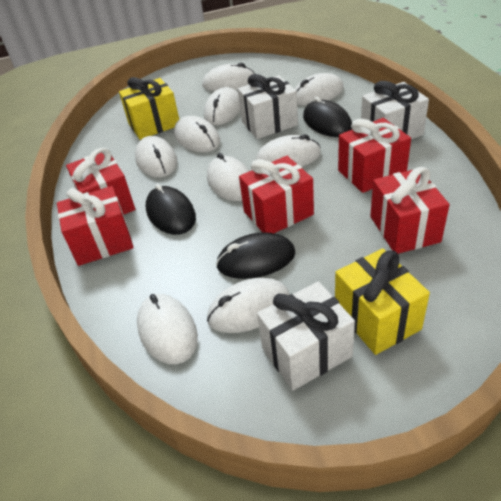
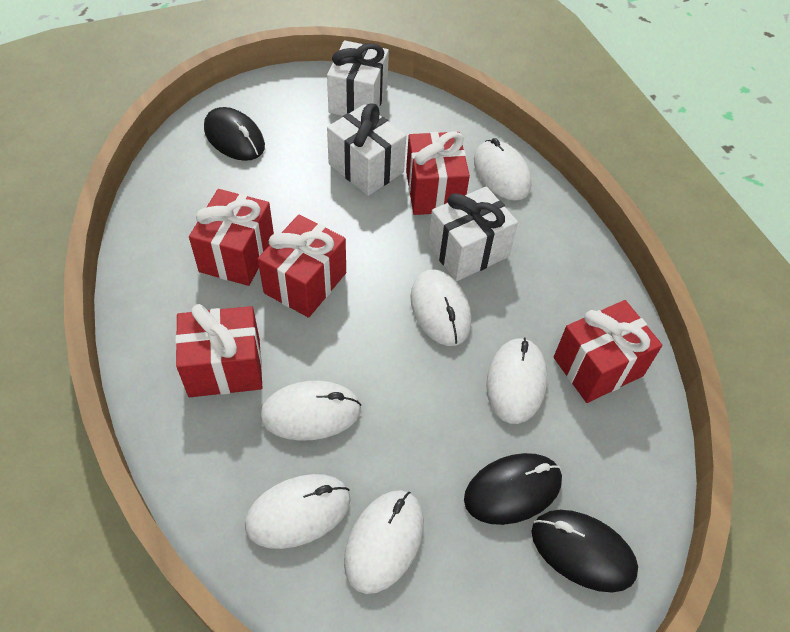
white mouse: [135,136,177,178] [137,294,198,364] [174,116,220,152] [202,63,255,91] [204,87,240,125] [207,153,249,201] [207,278,290,333] [256,134,321,167] [295,73,343,105] = 9 -> [245,474,351,549] [260,381,361,441] [344,490,424,594] [411,269,471,346] [474,138,532,201] [486,337,547,424] = 6
yellow gift: [119,77,179,140] [335,249,430,355] = 2 -> none = 0

